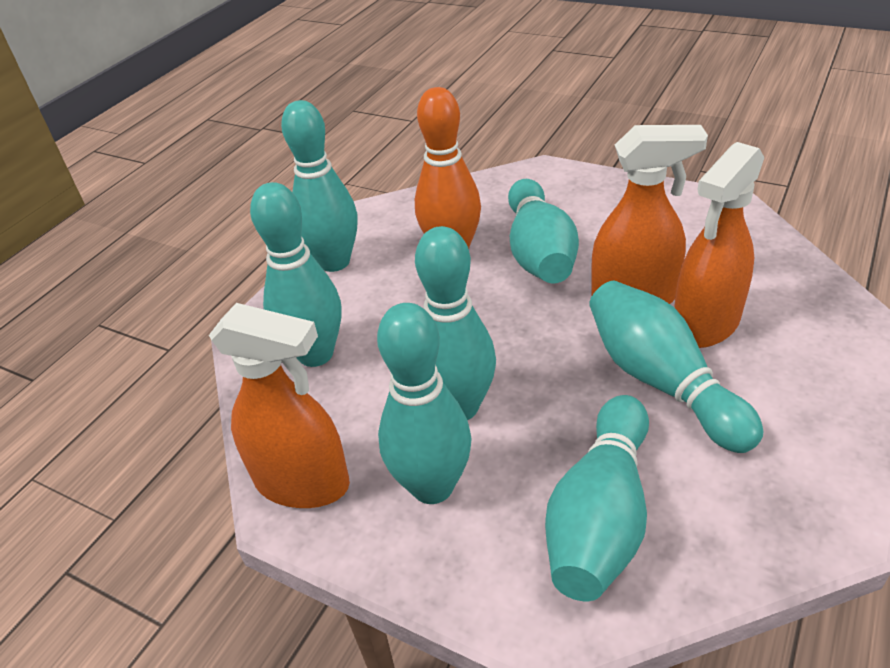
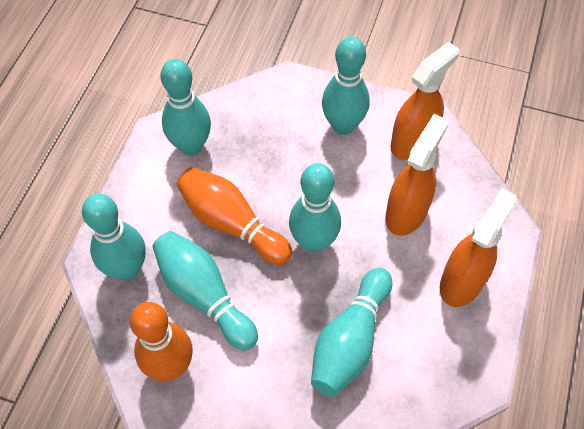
orange bowling pin: [415,87,481,249] = 1 -> [130,302,193,381] [176,167,292,265] = 2
turquoise bowling pin: [250,182,342,367] [281,100,357,272] [377,303,472,504] [415,226,496,420] [508,179,579,284] [545,395,649,601] [589,281,763,453] = 7 -> [82,194,146,280] [152,231,258,351] [161,59,211,156] [289,163,341,253] [311,268,392,397] [322,37,370,135] = 6

